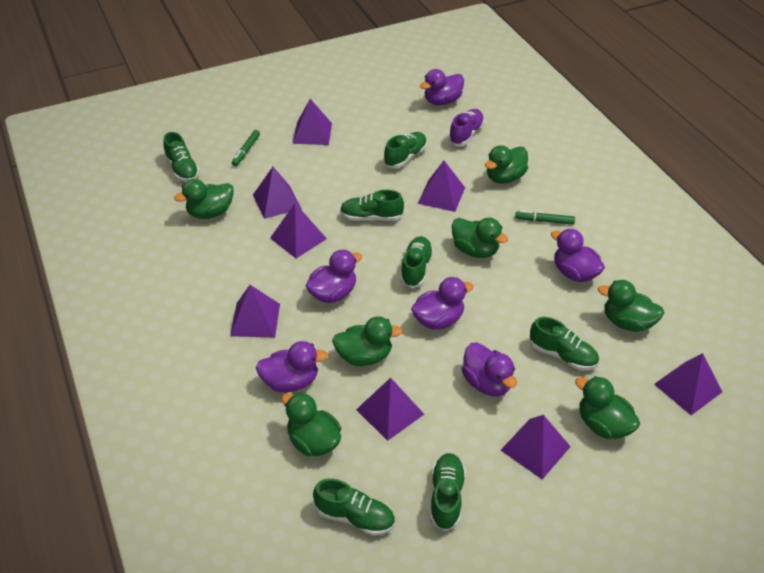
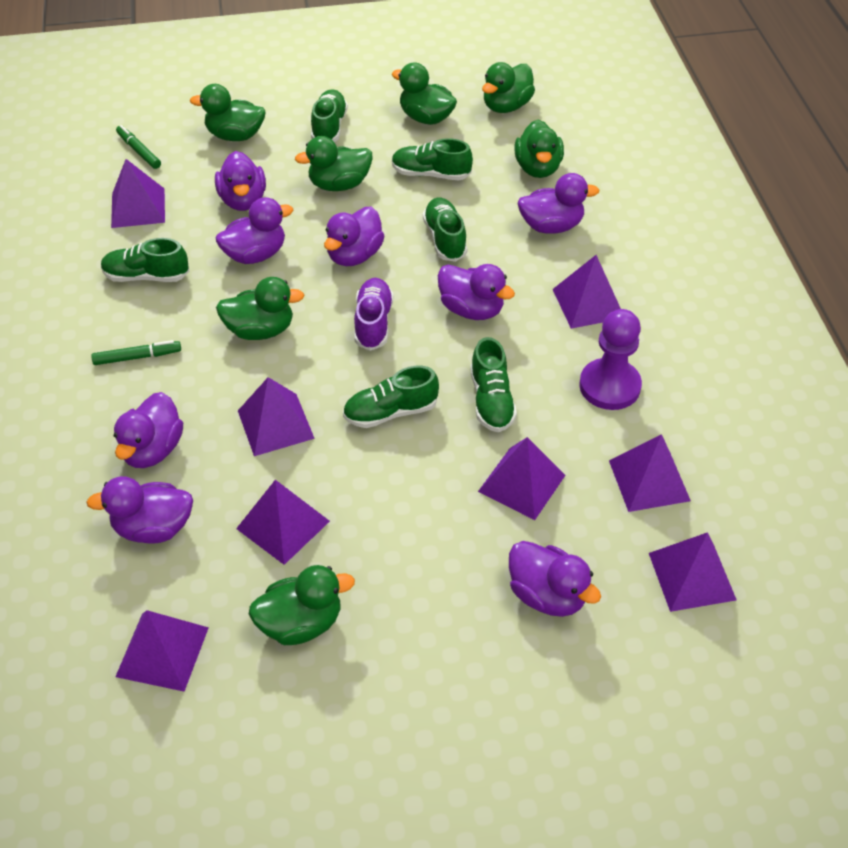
green shoe: [163,132,200,182] [313,479,395,536] [340,190,404,221] [384,132,427,168] [400,236,434,288] [430,453,466,531] [530,317,599,370] = 7 -> [101,238,189,282] [311,89,348,142] [343,366,439,428] [392,138,473,180] [423,198,467,262] [470,337,517,432] = 6
purple duck: [256,341,328,393] [306,250,362,303] [411,277,474,329] [420,69,464,105] [462,342,517,396] [551,229,605,282] = 6 -> [86,476,193,544] [114,392,183,468] [215,151,266,211] [216,197,293,264] [324,207,385,266] [438,264,515,320] [509,541,601,617] [518,173,599,234] = 8
purple pawn: none = 0 -> [579,309,642,410] = 1

